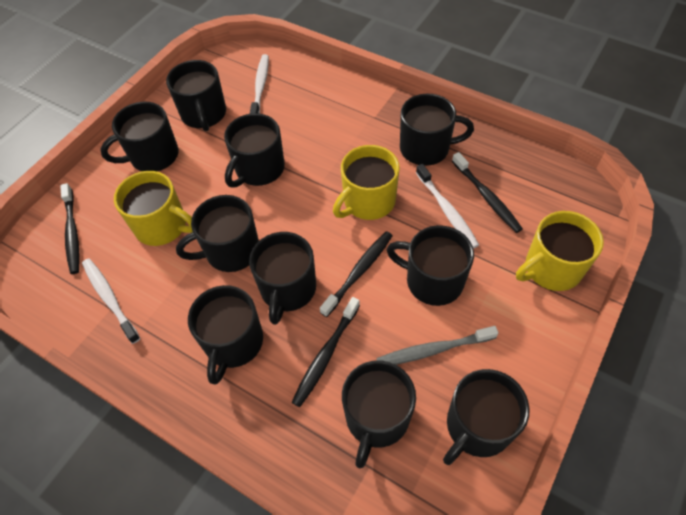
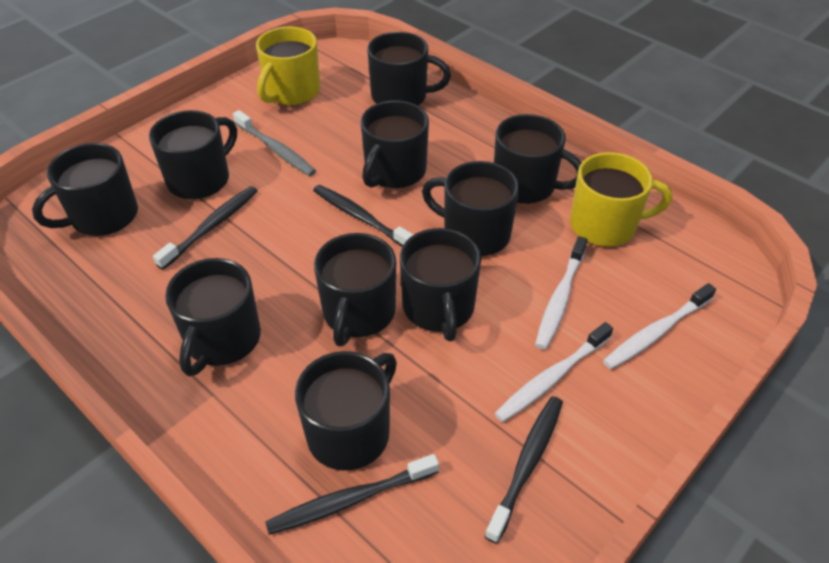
yellow mug: [114,171,193,246] [333,145,400,220] [516,211,604,291] = 3 -> [256,26,320,105] [570,152,672,247] = 2

